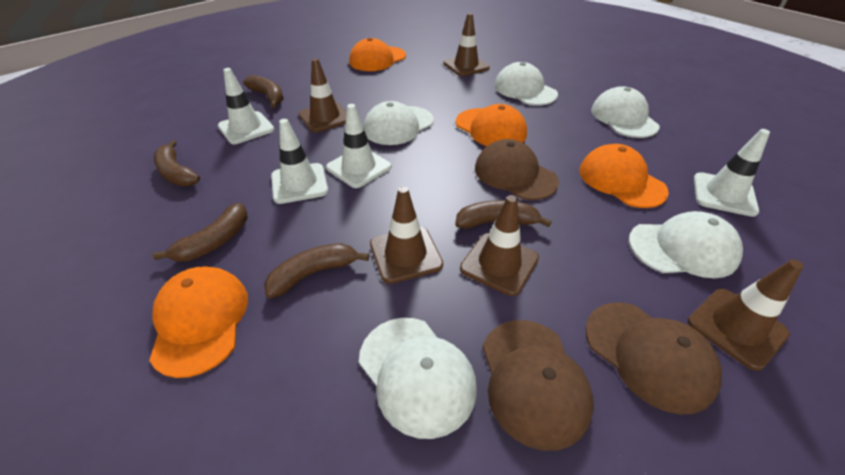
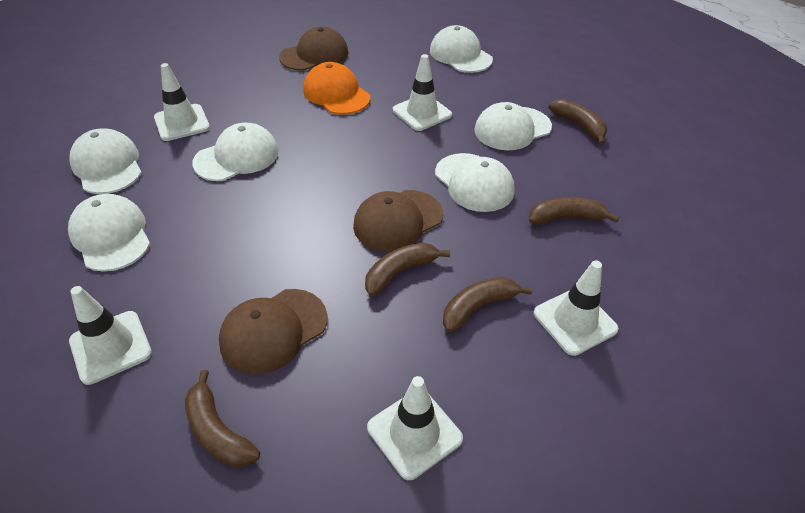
brown traffic cone: [299,58,347,132] [370,186,443,284] [443,13,490,76] [460,195,539,296] [688,259,804,371] = 5 -> none = 0
orange cap: [149,267,248,378] [349,38,406,71] [456,104,527,146] [579,144,669,208] = 4 -> [303,62,370,114] = 1
white cap: [359,318,477,439] [364,101,434,145] [494,62,558,105] [591,86,660,138] [629,211,743,278] = 5 -> [68,194,150,272] [69,129,142,194] [192,123,279,181] [430,25,493,73] [435,153,515,212] [474,102,552,150] = 6
white traffic cone: [218,68,274,144] [271,119,328,204] [326,104,391,188] [694,129,770,217] = 4 -> [69,286,152,385] [154,63,210,141] [367,376,463,480] [393,54,452,131] [534,260,619,356] = 5

